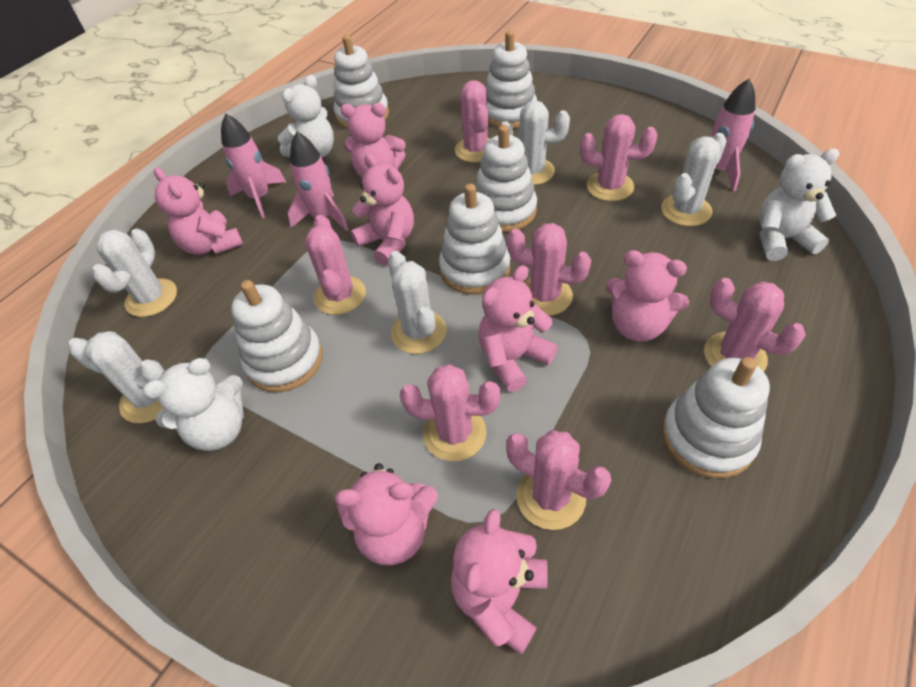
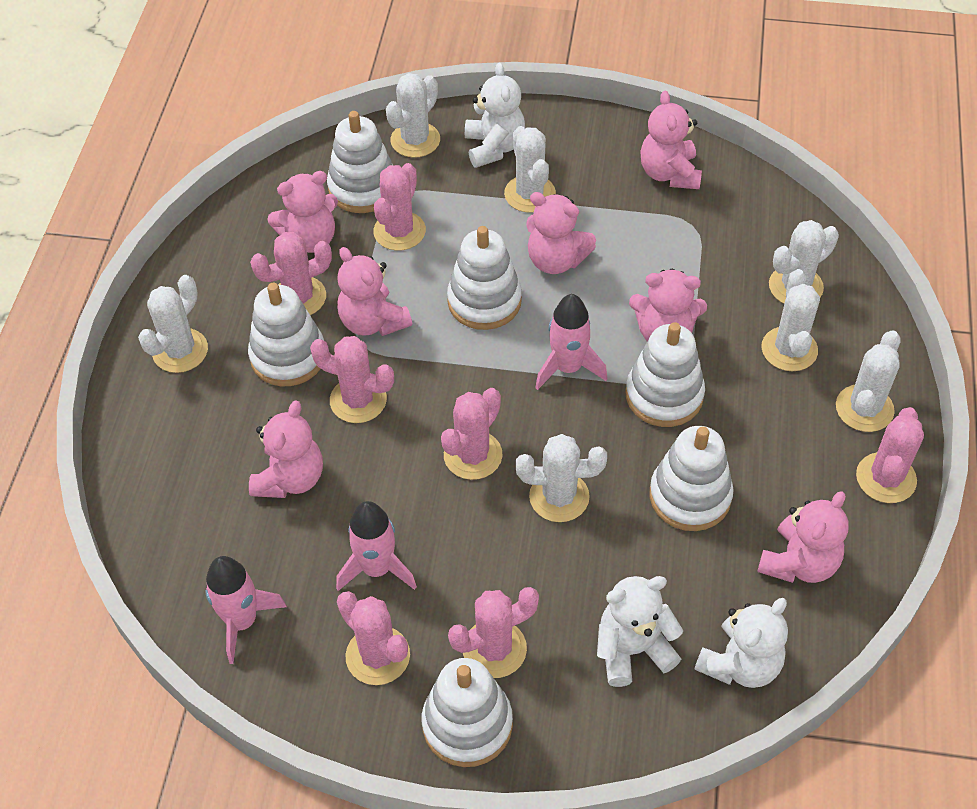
white cactus: [69,331,165,423] [92,229,177,317] [388,251,447,354] [501,100,570,185] [661,133,727,226] = 5 -> [138,275,208,373] [386,73,440,158] [504,126,556,213] [516,434,607,522] [762,269,820,371] [769,220,839,303] [836,330,901,432] = 7

